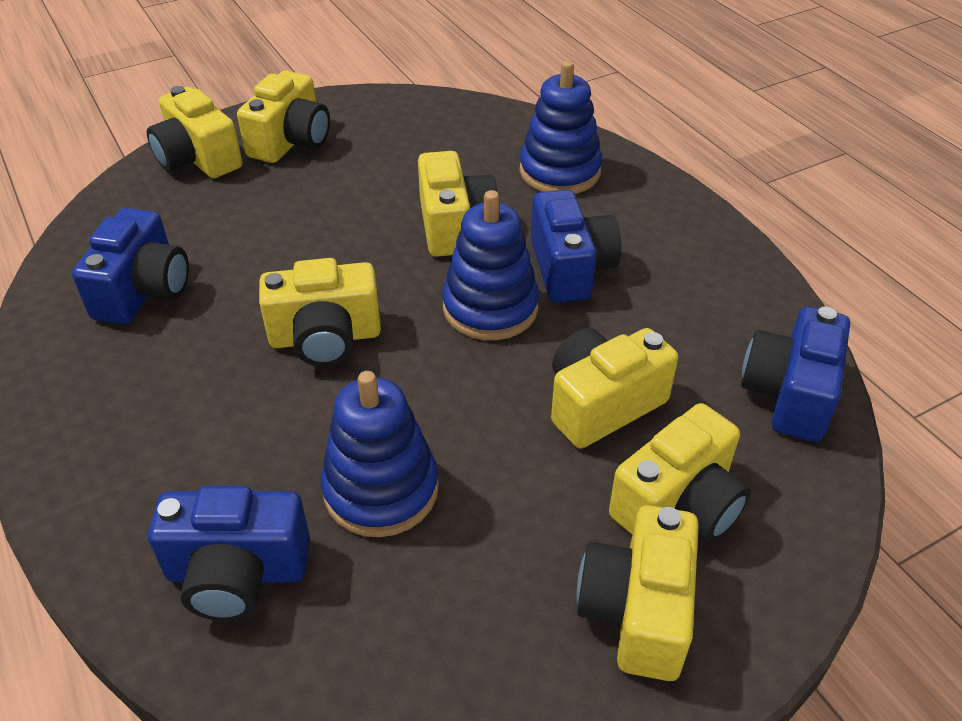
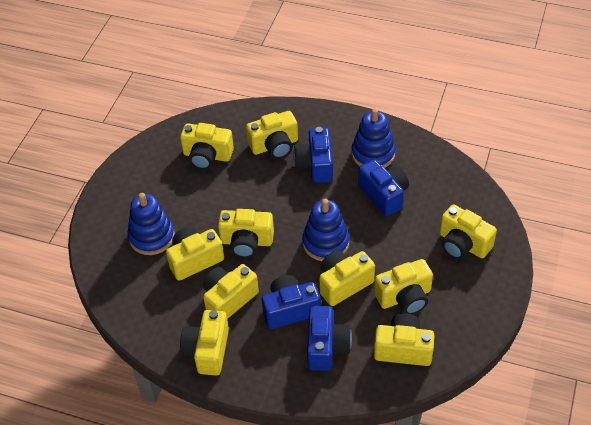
yellow camera: [147,86,242,178] [237,71,330,163] [259,258,381,367] [418,151,498,257] [551,328,678,449] [576,505,699,681] [609,403,750,543] = 7 -> [166,227,224,281] [180,123,234,170] [180,310,229,376] [203,264,259,319] [218,209,274,258] [246,111,298,159] [319,250,375,306] [374,259,433,314] [374,313,435,366] [440,204,497,259] = 10

